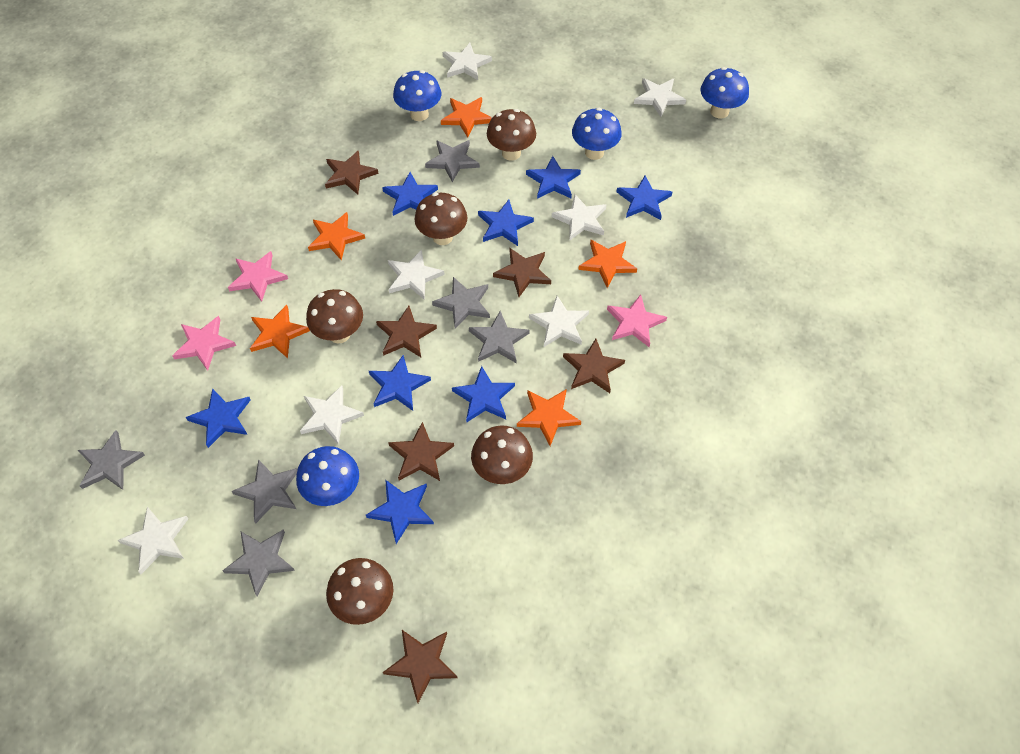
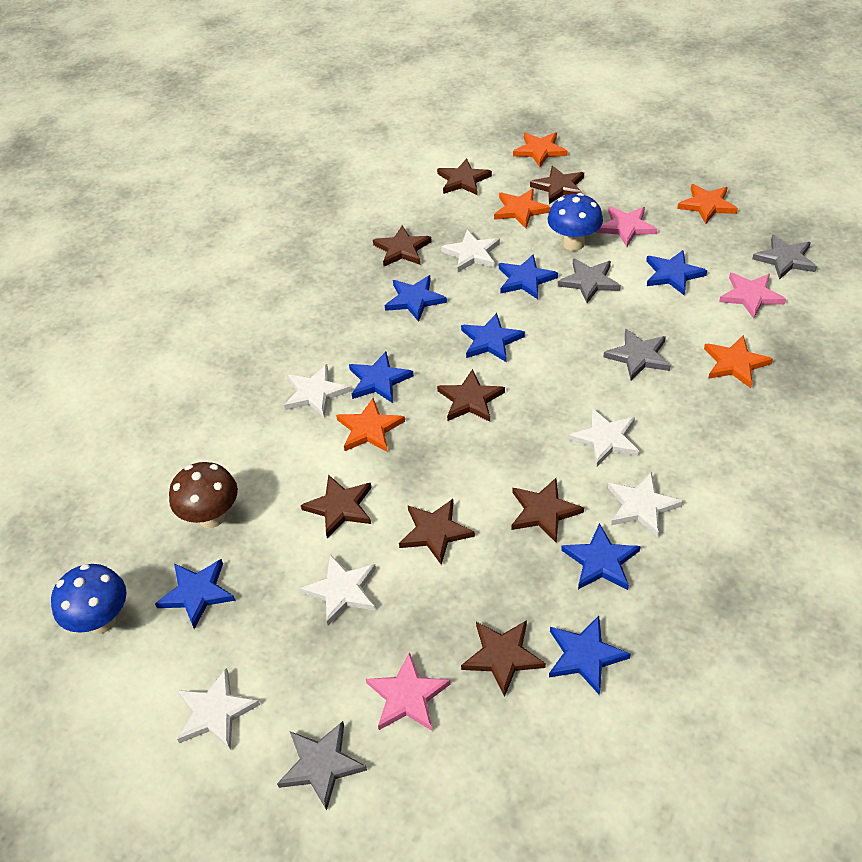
blue mushroom: [296,446,359,506] [393,70,441,121] [572,108,622,160] [701,67,749,119] = 4 -> [51,564,126,634] [548,193,603,251] = 2
brown mushroom: [306,289,363,343] [326,558,393,625] [414,193,468,245] [471,426,533,484] [487,109,536,161] = 5 -> [169,462,238,528] = 1
brown star: [325,150,379,194] [376,306,437,357] [383,630,458,703] [388,422,454,481] [493,248,551,297] [563,339,625,393] = 6 -> [301,475,372,538] [373,226,432,266] [399,499,475,565] [437,158,492,195] [437,369,505,422] [461,620,546,697] [511,478,584,543] [530,166,584,204] = 8
grey star: [78,430,145,490] [222,530,295,596] [232,459,298,524] [425,140,480,182] [432,277,490,329] [469,311,530,363] = 6 -> [277,721,367,810] [558,258,621,303] [604,329,670,380] [752,235,817,280] = 4
white star: [118,507,188,574] [300,385,364,444] [388,249,445,300] [443,43,492,80] [529,296,589,347] [552,194,606,241] [634,78,686,117] = 7 -> [177,668,260,750] [284,364,350,417] [300,554,376,626] [441,230,500,272] [568,408,639,467] [608,472,683,537] = 6

